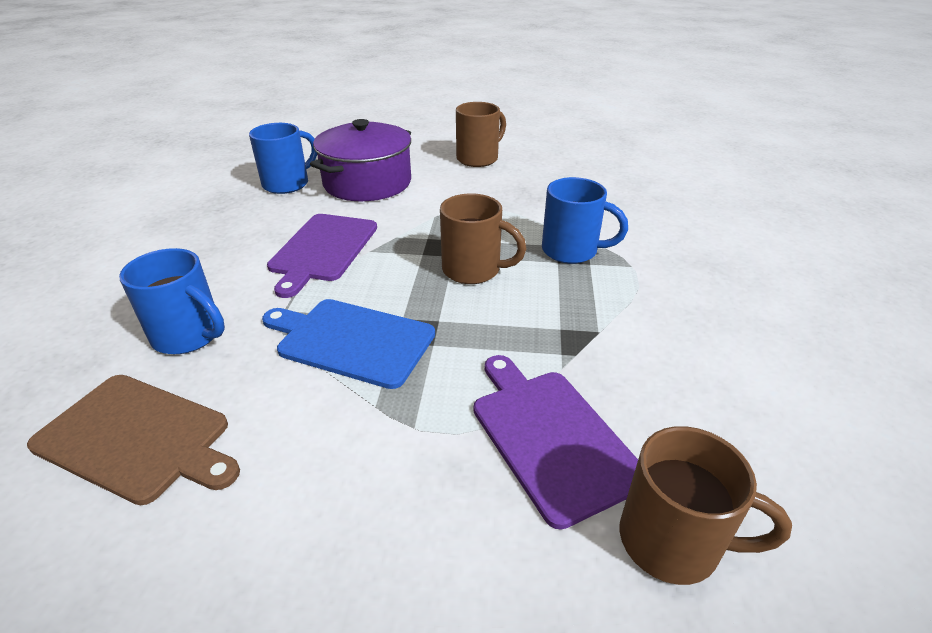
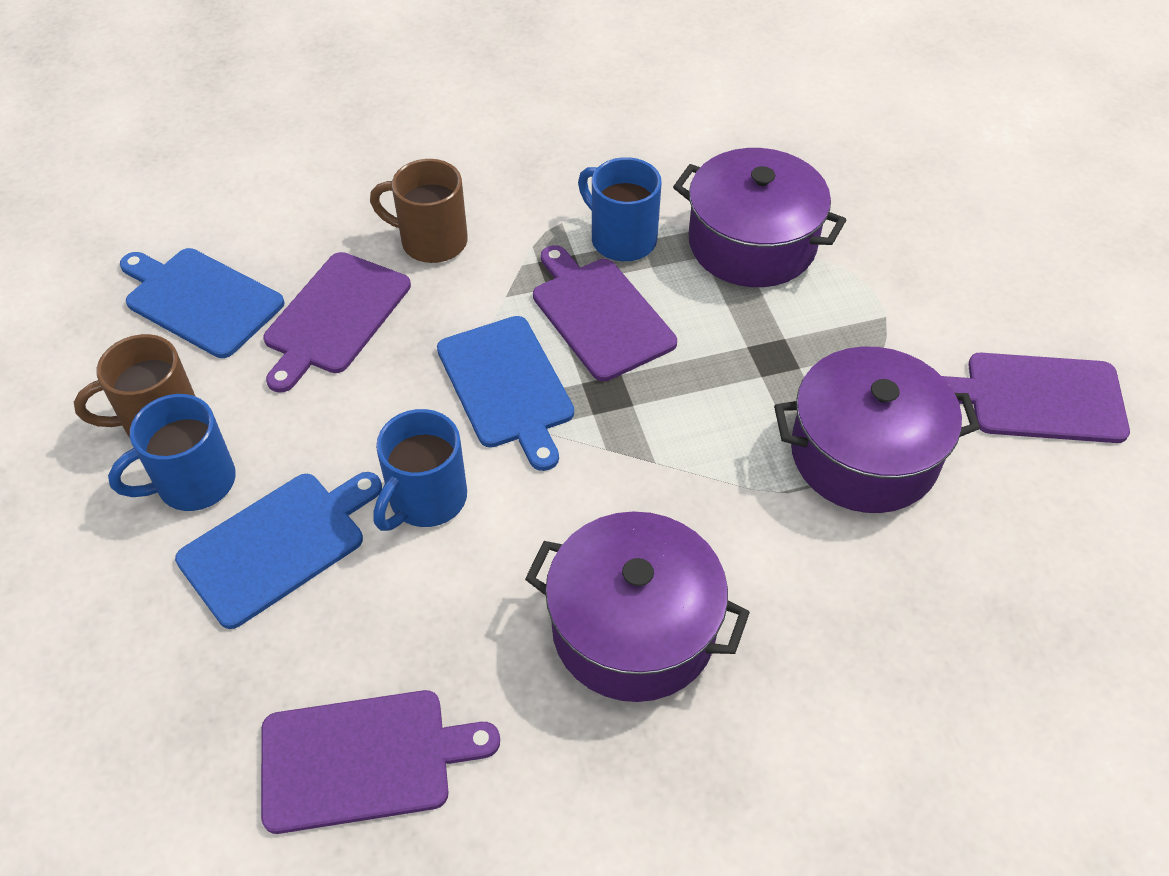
blue cutting board: [262,299,435,389] = 1 -> [120,248,285,358] [175,472,382,629] [437,316,574,471] = 3
brown cutting board: [27,375,240,505] = 1 -> none = 0
brown mug: [440,193,526,284] [456,102,506,167] [620,426,792,585] = 3 -> [74,334,195,438] [370,159,468,263] = 2
purple cutting board: [267,214,377,298] [474,355,638,530] = 2 -> [261,690,500,834] [263,252,411,393] [533,245,677,381] [942,353,1130,443] = 4
purple pot: [310,119,411,201] = 1 -> [525,511,750,702] [673,148,846,287] [774,346,980,513] = 3

